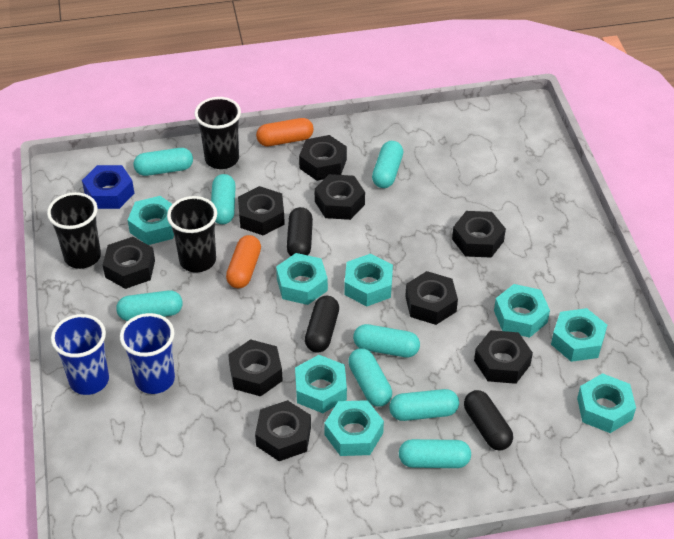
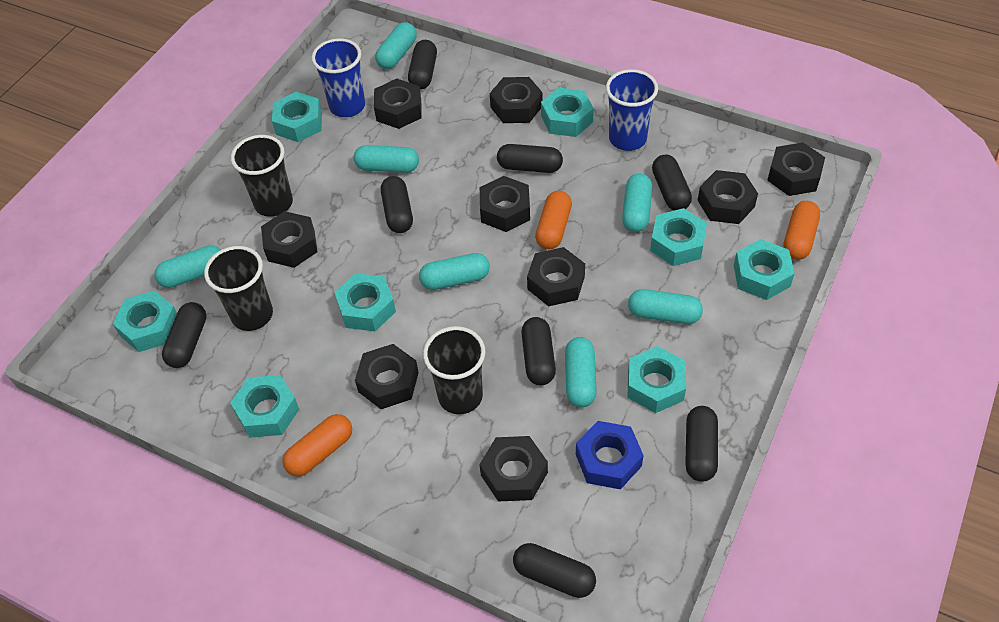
black capsule: [287,207,313,256] [305,296,339,353] [464,390,513,450] = 3 -> [162,302,207,368] [381,176,413,233] [408,40,437,89] [497,144,563,173] [513,543,596,598] [521,317,556,385] [652,155,692,211] [685,406,718,482] = 8
orange capsule: [226,235,261,288] [256,118,314,146] = 2 -> [282,414,352,477] [535,191,572,250] [783,201,820,260] = 3
turquoise capsule: [116,290,183,321] [134,148,193,176] [211,174,236,224] [348,348,392,407] [353,324,420,357] [372,141,403,188] [389,389,459,421] [399,439,471,468] = 8 -> [154,245,221,288] [354,145,419,173] [375,22,417,69] [419,253,490,290] [565,337,597,407] [622,174,652,232] [628,289,703,324] = 7

